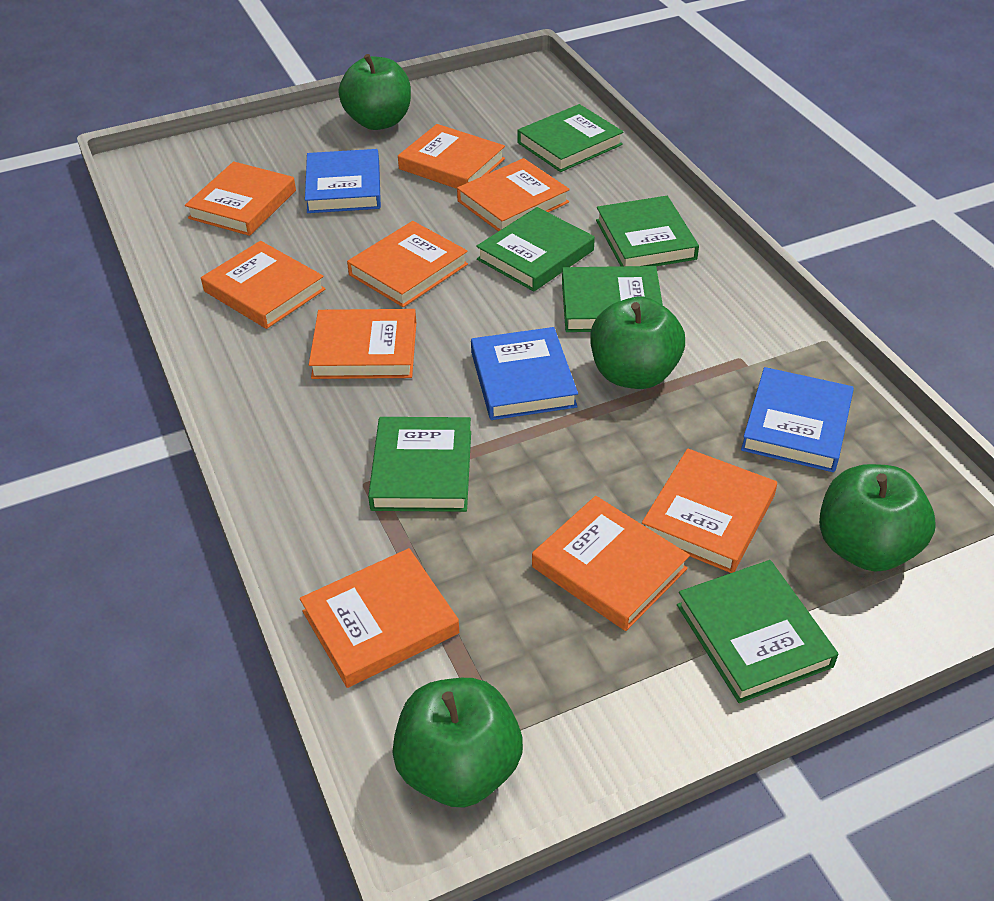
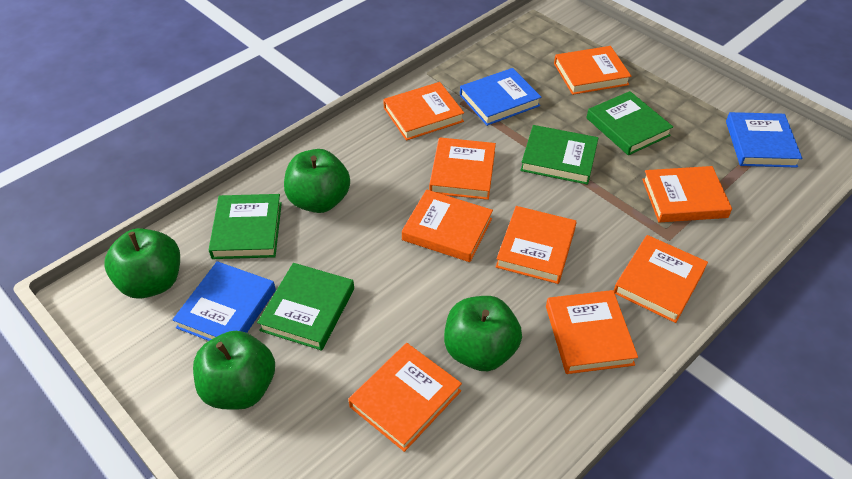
green book: [368,417,471,512] [476,207,595,292] [518,104,624,172] [562,266,663,332] [596,196,699,266] [677,560,838,703] = 6 -> [209,194,282,259] [257,263,354,351] [520,125,598,185] [586,91,673,155] = 4

